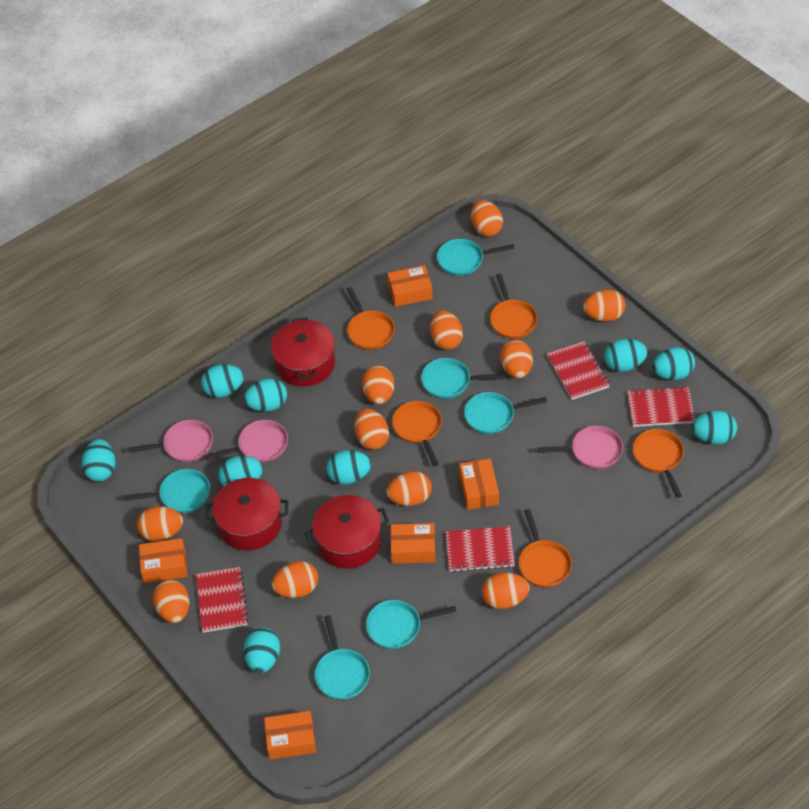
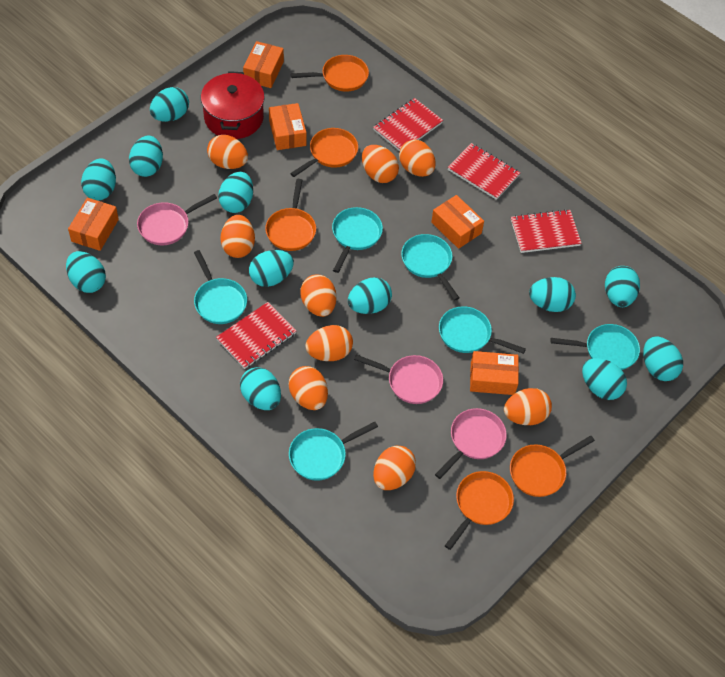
orange egg: [137,506,183,541] [153,580,189,623] [272,561,318,598] [355,408,389,450] [362,366,395,404] [387,471,432,506] [430,310,463,350] [471,200,503,236] [482,573,530,609] [500,340,533,378] [583,290,626,322] = 11 -> [207,135,248,169] [221,215,255,258] [289,366,328,410] [300,274,336,317] [305,325,353,361] [362,145,399,183] [373,446,416,490] [399,140,436,177] [504,388,552,425] = 9
red pot: [206,478,288,550] [271,317,335,387] [305,495,389,569] = 3 -> [201,71,265,139] = 1
turquoise egg: [82,439,116,481] [201,364,244,398] [218,456,263,486] [243,627,280,673] [244,378,287,412] [326,450,371,484] [604,339,648,372] [652,347,695,380] [692,411,737,444] = 9 -> [66,251,106,293] [81,158,116,200] [129,136,163,177] [150,87,189,122] [218,172,253,213] [240,367,281,410] [249,250,294,287] [348,277,392,314] [529,277,576,312] [582,358,627,400] [605,266,640,307] [643,336,683,381] = 12

